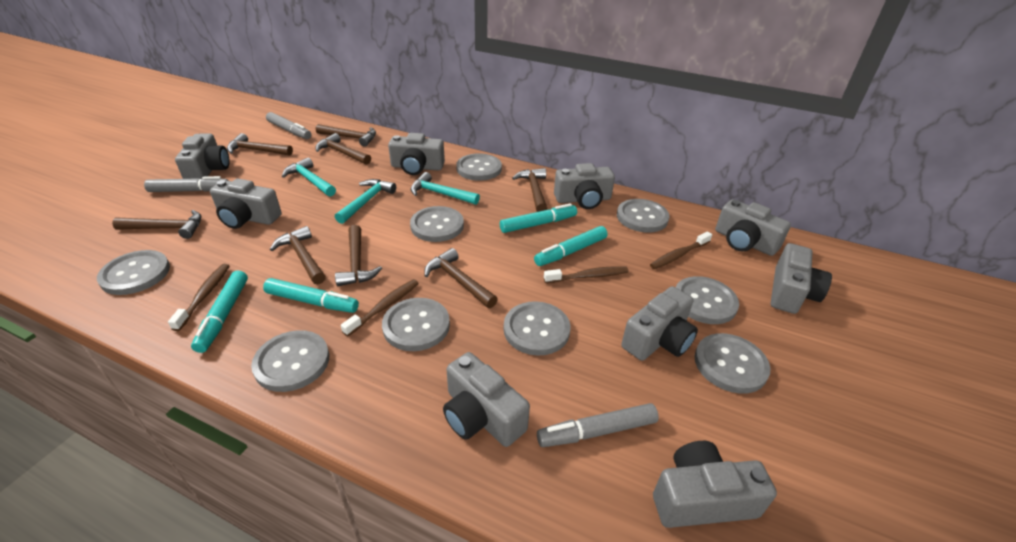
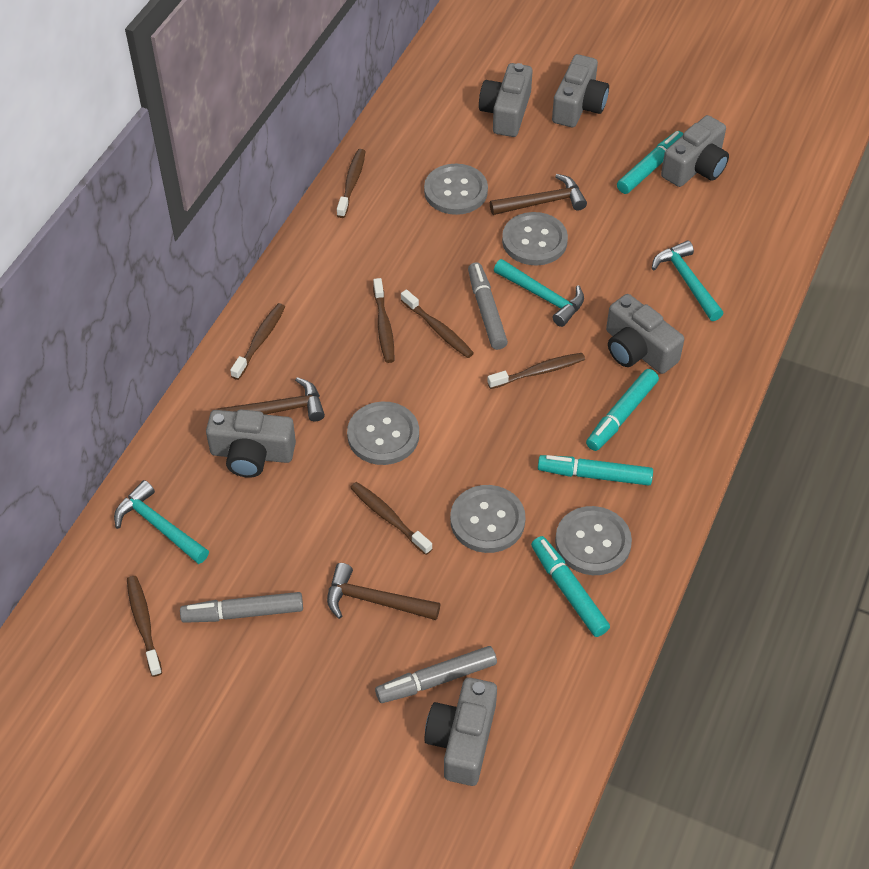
brown hammer: [112,210,201,239] [227,133,293,156] [270,226,326,284] [315,133,371,165] [316,124,376,147] [335,225,382,286] [424,248,498,308] [512,168,547,212] = 8 -> [217,377,325,421] [327,563,440,620] [490,174,587,215] = 3
brown toothbrush: [168,264,229,331] [341,279,419,336] [544,266,629,283] [650,232,712,269] = 4 -> [127,576,162,677] [230,303,285,380] [337,149,365,218] [350,482,433,555] [373,278,394,363] [401,289,474,358] [487,353,585,389] = 7
grey button: [97,250,170,295] [251,330,329,392] [382,298,450,351] [410,206,464,242] [456,153,502,181] [504,301,571,356] [617,199,669,232] [676,276,739,324] [694,333,770,394] = 9 -> [347,402,419,465] [424,164,488,215] [450,485,526,553] [502,212,568,265] [555,506,632,575] = 5
grey camera: [175,133,229,179] [210,179,282,229] [388,133,445,175] [443,352,530,447] [554,163,615,209] [621,286,698,361] [653,441,777,528] [715,199,791,256] [771,243,832,314] = 9 -> [206,410,296,478] [424,677,497,786] [479,63,533,137] [552,54,609,127] [606,294,684,374] [661,115,729,187] = 6

